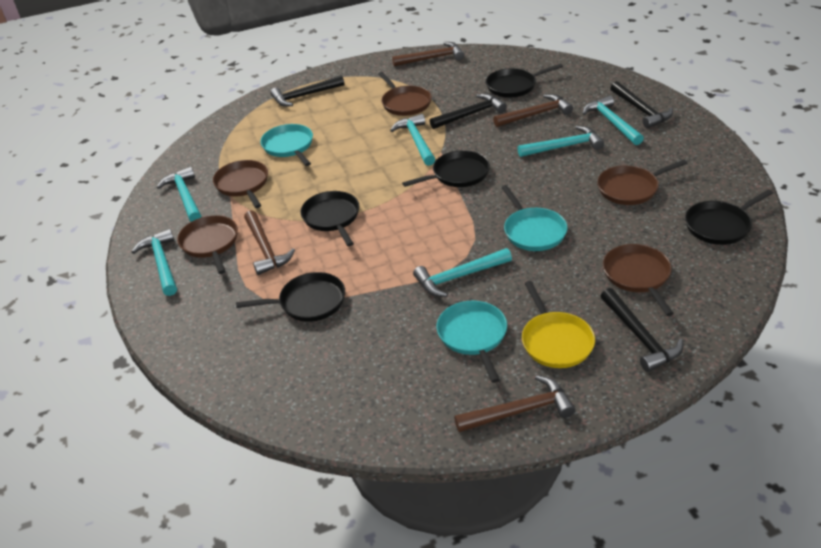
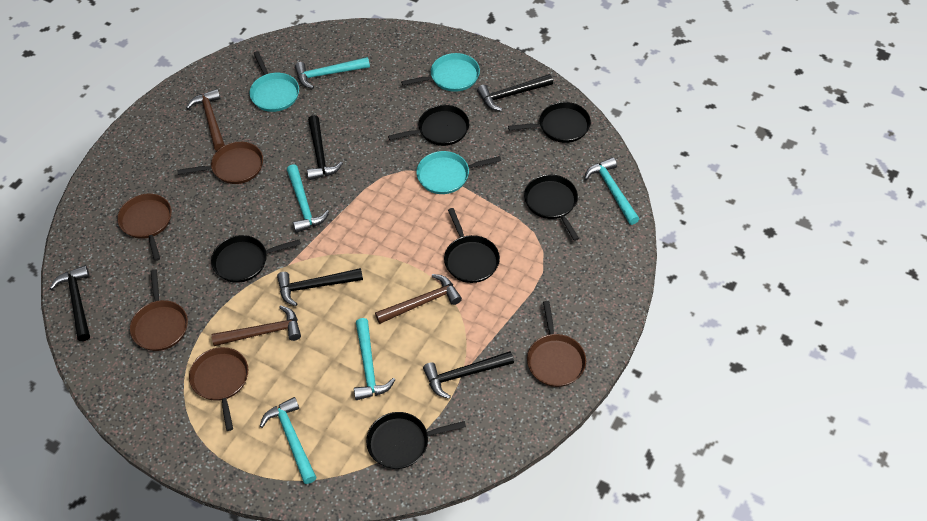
black hammer: [270,75,345,107] [430,94,507,129] [601,288,683,372] [610,81,673,128] = 4 -> [50,265,90,341] [277,268,363,306] [307,115,343,180] [423,351,514,399] [477,74,553,111] = 5
black pan: [236,272,345,322] [300,191,359,246] [402,150,490,187] [486,64,563,97] [685,189,773,245] = 5 -> [211,235,301,283] [366,412,466,469] [388,105,469,146] [444,208,500,283] [508,102,591,143] [524,175,579,241] = 6
brown hammer: [244,210,295,275] [392,42,464,67] [454,375,575,432] [493,94,573,127] = 4 -> [186,89,225,151] [211,305,301,346] [375,274,462,324] = 3
turquoise hammer: [132,229,177,296] [157,167,201,222] [390,114,435,166] [413,248,512,297] [518,126,604,157] [582,95,644,145] = 6 -> [260,397,317,484] [287,164,329,233] [295,57,370,89] [354,318,395,400] [584,157,639,225] = 5
yellow pan: [522,281,595,368] = 1 -> none = 0

